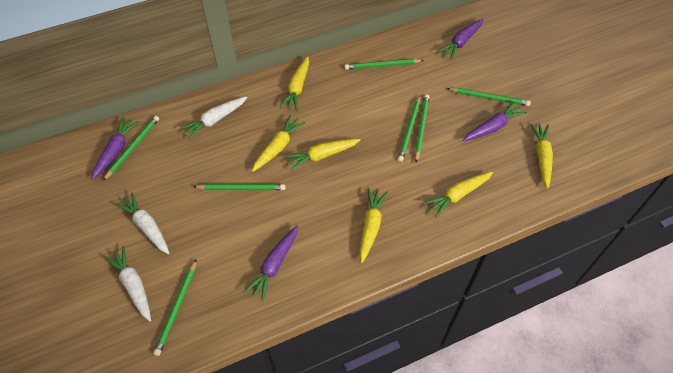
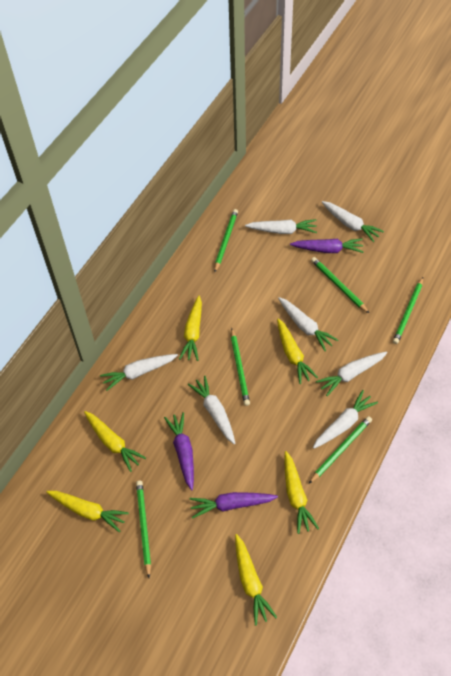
green pencil: [103,116,159,181] [153,259,197,356] [194,184,285,190] [345,59,424,70] [398,95,420,162] [415,94,430,162] [447,88,531,106] = 7 -> [136,481,151,578] [214,209,238,272] [231,328,250,406] [309,416,372,483] [311,257,369,313] [393,277,423,344] = 6
purple carrot: [92,117,139,180] [244,226,298,302] [437,19,484,60] [463,101,527,141] = 4 -> [164,412,194,490] [190,492,278,518] [290,238,363,253] = 3
white carrot: [104,246,151,322] [115,192,170,254] [179,96,247,140] = 3 -> [100,354,178,391] [188,376,236,445] [245,219,317,234] [278,297,338,351] [313,390,378,448] [316,352,387,396] [322,201,384,242] = 7

